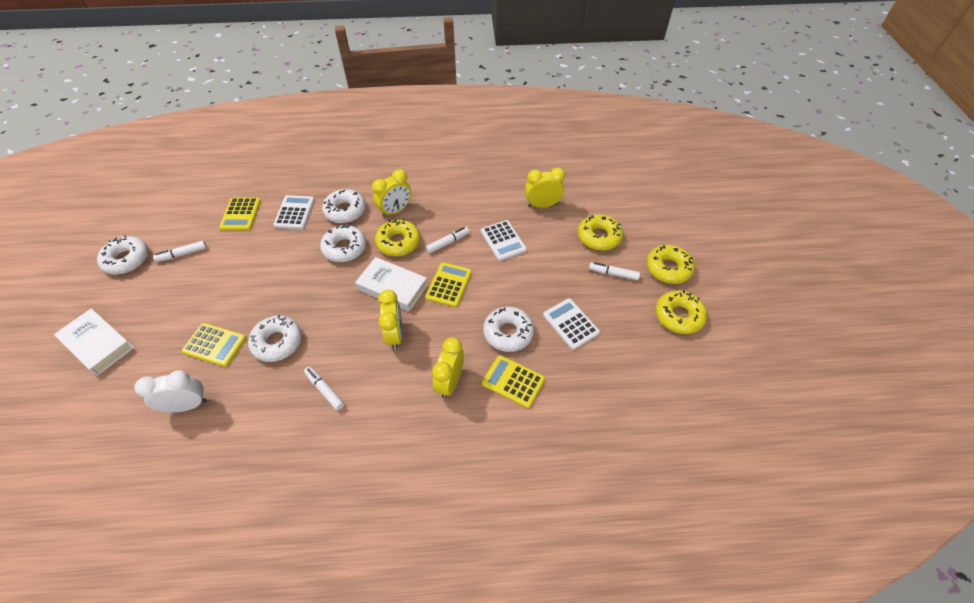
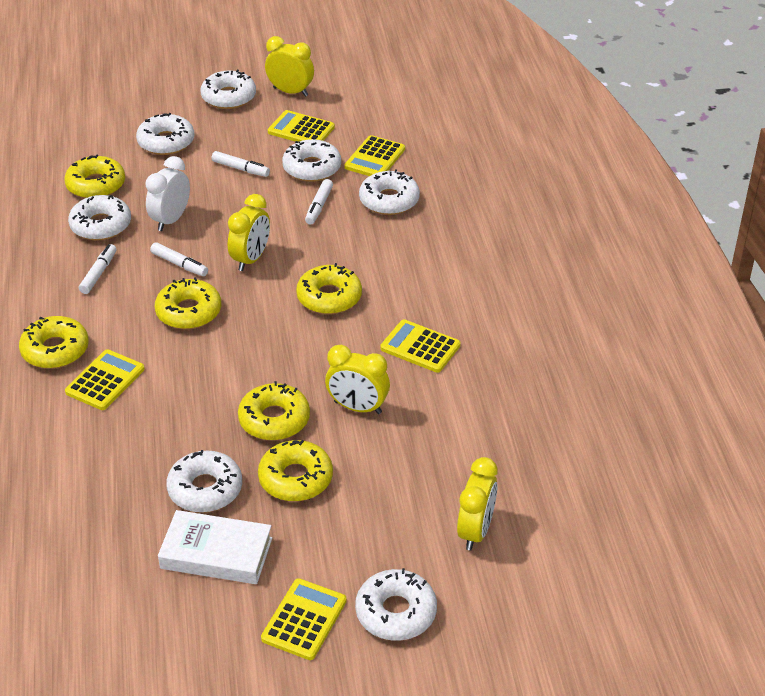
white book: [54,308,134,375] [355,257,428,311] = 2 -> [158,510,272,584] = 1
white calculator: [273,195,315,229] [481,220,527,261] [543,298,600,350] = 3 -> none = 0
white donut: [97,235,148,275] [248,315,302,362] [320,225,366,262] [322,189,366,223] [483,306,534,352] = 5 -> [68,195,131,240] [136,113,194,155] [166,450,242,513] [200,70,256,109] [282,139,341,182] [355,568,437,641] [359,169,420,215] = 7
yellow calculator: [182,323,246,367] [219,198,261,231] [425,262,472,307] [482,355,545,408] = 4 -> [65,349,145,410] [261,578,347,660] [268,110,335,141] [344,135,405,176] [380,319,461,373] = 5
yellow donut: [375,219,420,256] [578,214,623,251] [647,245,695,284] [656,290,707,334] = 4 -> [19,316,89,369] [64,155,125,198] [155,277,221,329] [238,381,310,440] [258,440,333,501] [296,263,362,314] = 6

